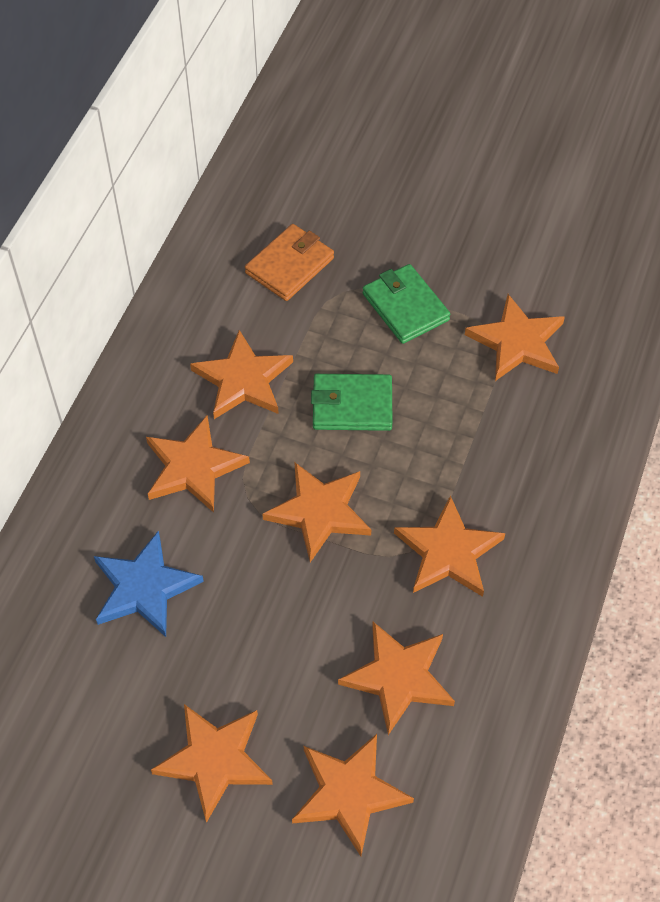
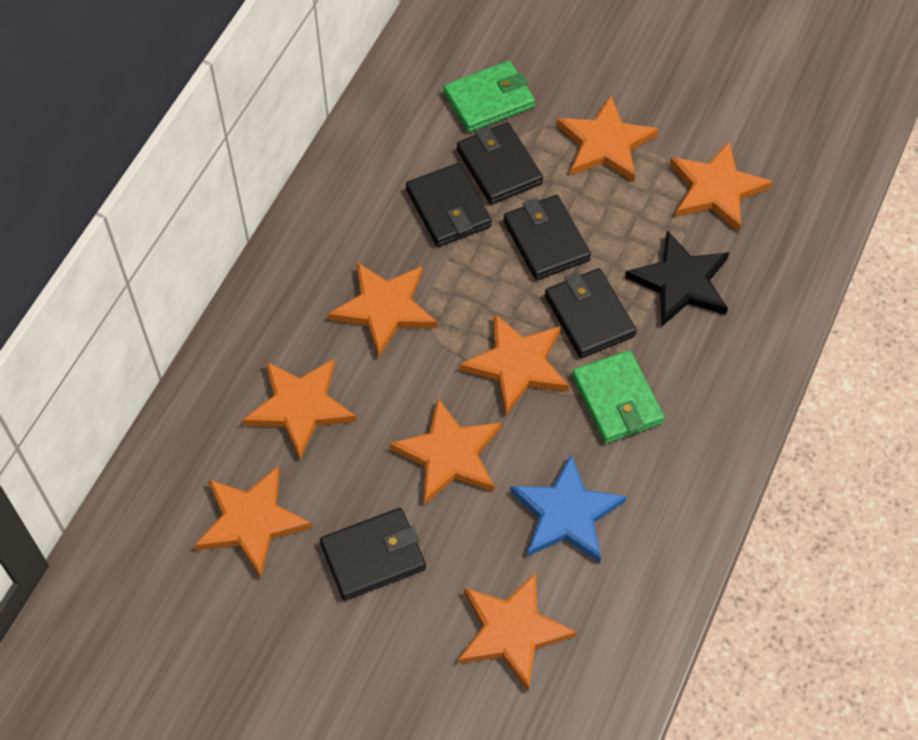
black star: none = 0 -> [625,230,729,326] = 1
black wallet: none = 0 -> [320,508,426,600] [406,163,492,247] [457,122,543,204] [503,195,591,280] [545,268,637,358] = 5
orange wallet: [245,224,334,301] = 1 -> none = 0

